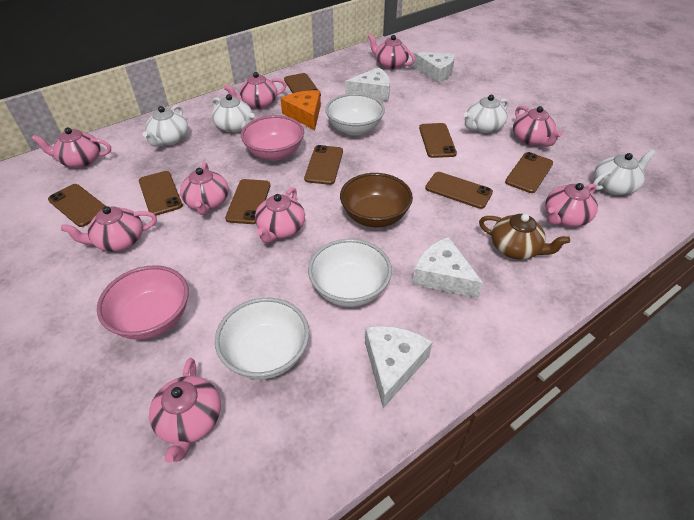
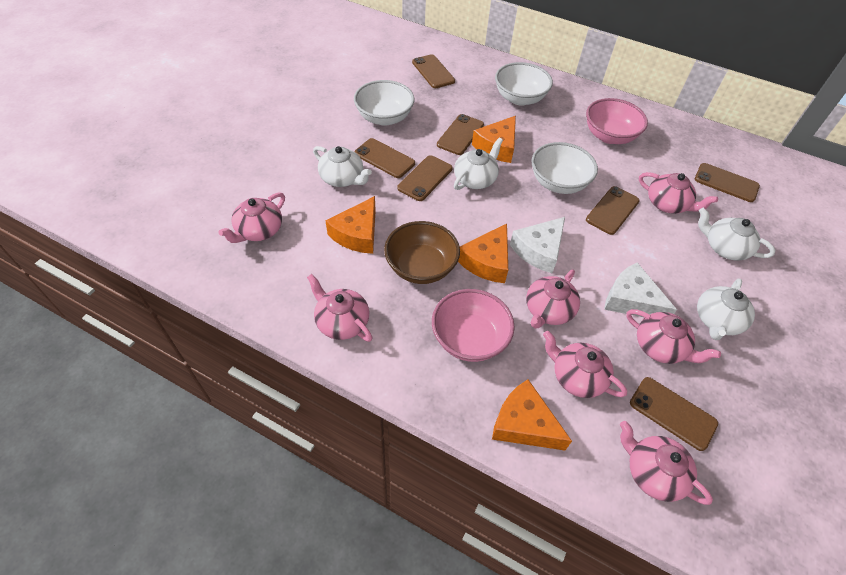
brown phone: [48,184,105,227] [139,171,183,216] [225,179,270,224] [284,73,321,97] [304,145,343,185] [419,123,457,158] [425,172,493,209] [505,152,553,193] = 8 -> [355,138,415,178] [397,155,453,201] [412,54,455,88] [437,114,484,155] [586,186,640,235] [630,377,718,451] [695,163,760,202] = 7
brown teapot: [479,214,570,260] = 1 -> none = 0
orange cheese: [281,90,321,130] = 1 -> [326,196,376,254] [458,224,508,283] [472,116,516,163] [492,380,572,450] = 4
pink teapot: [32,128,111,168] [61,206,157,252] [149,358,221,463] [180,162,229,215] [224,72,286,109] [255,187,305,243] [368,34,415,69] [513,106,563,147] [545,183,598,227] = 9 -> [219,192,285,243] [307,274,373,342] [526,270,580,329] [543,331,627,398] [620,421,713,505] [626,309,721,364] [639,172,718,214] = 7
white cheese: [345,67,390,101] [365,326,433,408] [412,52,455,83] [412,237,483,298] = 4 -> [510,217,565,273] [604,262,677,317] = 2

